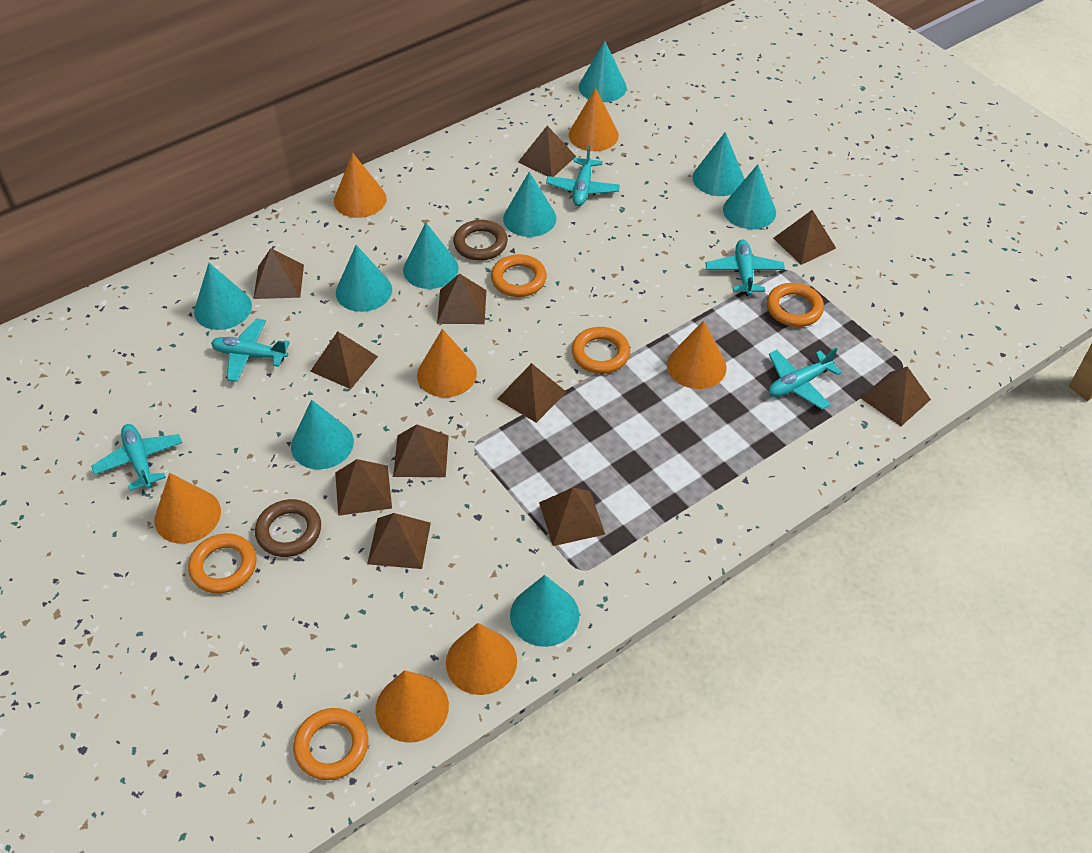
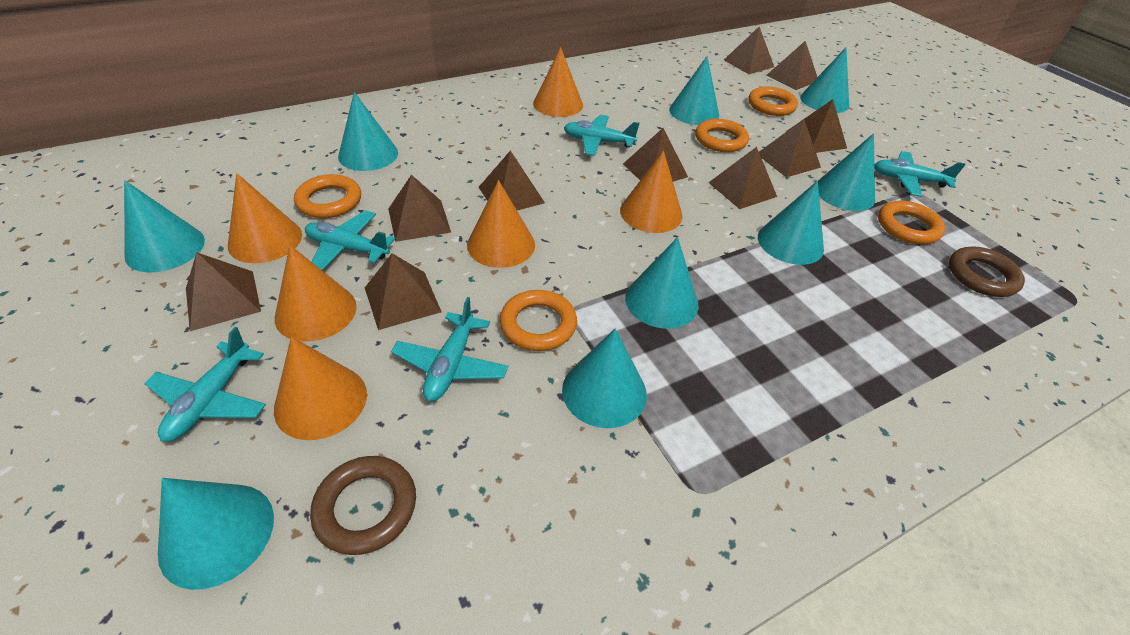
brown pyramid: [253,248,304,299] [310,331,378,389] [335,459,392,516] [367,513,431,569] [393,424,449,477] [437,273,486,324] [497,363,566,423] [518,126,576,177] [539,488,605,546] [773,210,836,265] [861,366,931,426] = 11 -> [186,252,261,331] [365,253,441,330] [388,175,451,242] [478,151,545,210] [623,128,688,182] [709,147,777,209] [724,27,774,74] [759,119,821,177] [766,41,817,90] [787,99,847,153] = 10
orange cone: [155,473,221,544] [334,153,387,218] [376,670,449,743] [417,329,477,397] [446,623,517,695] [569,88,619,151] [667,321,726,389] = 7 -> [228,173,302,263] [274,336,367,440] [275,245,357,342] [467,180,535,268] [533,47,583,117] [620,151,683,233] = 6

